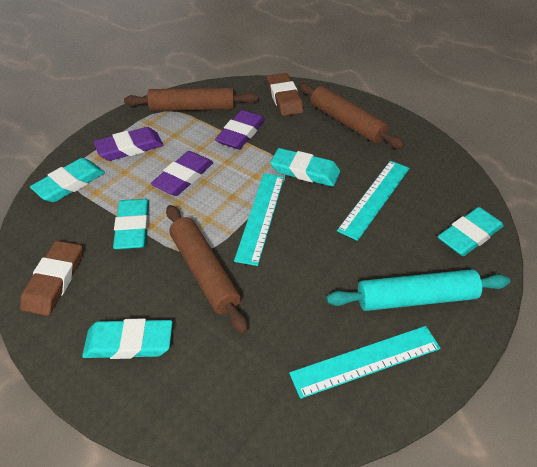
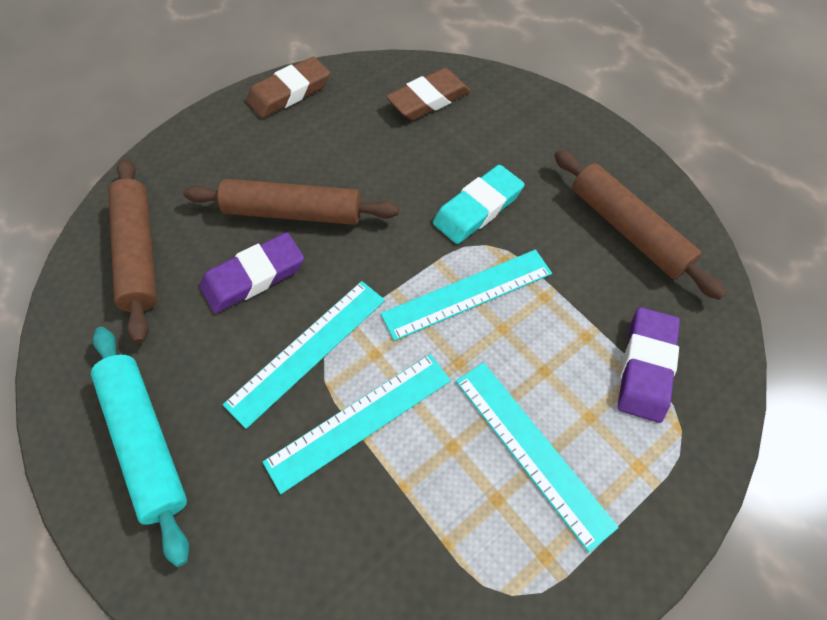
purple eraser: [94,127,164,161] [151,151,213,196] [215,110,265,149] = 3 -> [200,232,304,313] [618,307,680,423] = 2
turquoise eraser: [30,158,105,202] [82,318,172,359] [113,199,149,249] [270,148,340,187] [438,207,504,256] = 5 -> [433,165,524,244] = 1
turquoise ruler: [234,173,284,266] [289,326,441,399] [337,161,410,241] = 3 -> [223,281,385,429] [263,354,451,494] [380,250,552,341] [456,362,619,552] = 4

